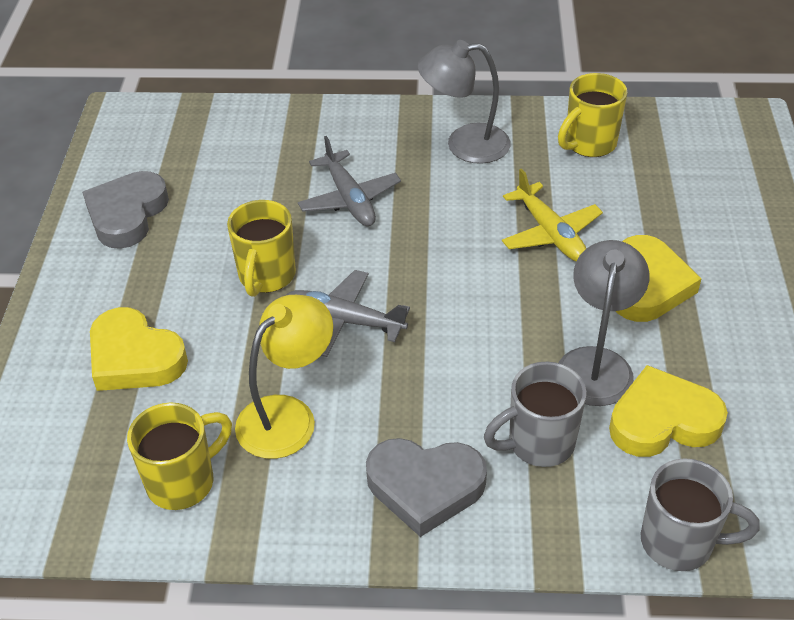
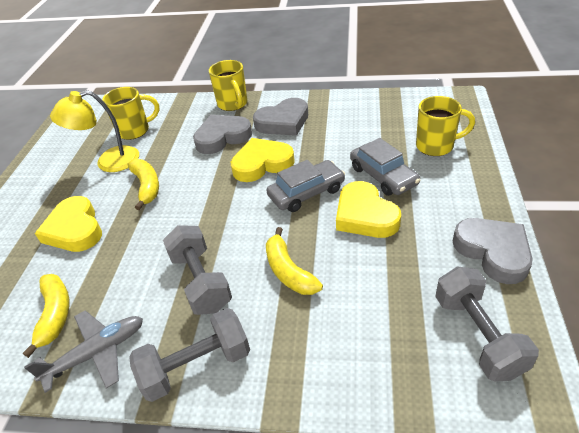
grey car: none = 0 -> [266,160,345,212] [350,138,420,196] = 2
grey dumbbell: none = 0 -> [129,308,250,402] [163,225,232,315] [435,266,539,381] = 3
grey heart: [82,171,169,249] [366,438,487,537] = 2 -> [193,115,252,154] [253,98,308,136] [453,218,533,284] = 3
grey lamp: [418,40,511,164] [559,240,650,406] = 2 -> none = 0
grey mug: [484,362,587,467] [640,458,760,571] = 2 -> none = 0
grey plane: [287,270,410,357] [298,136,401,226] = 2 -> [24,310,143,393] = 1
yellow banana: none = 0 -> [23,274,69,358] [128,159,159,210] [266,227,323,295] = 3
yellow plane: [502,169,603,261] = 1 -> none = 0

